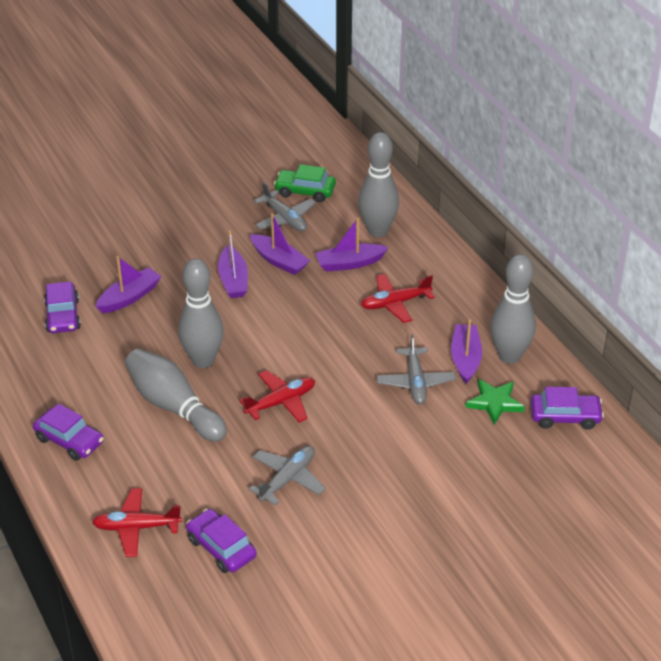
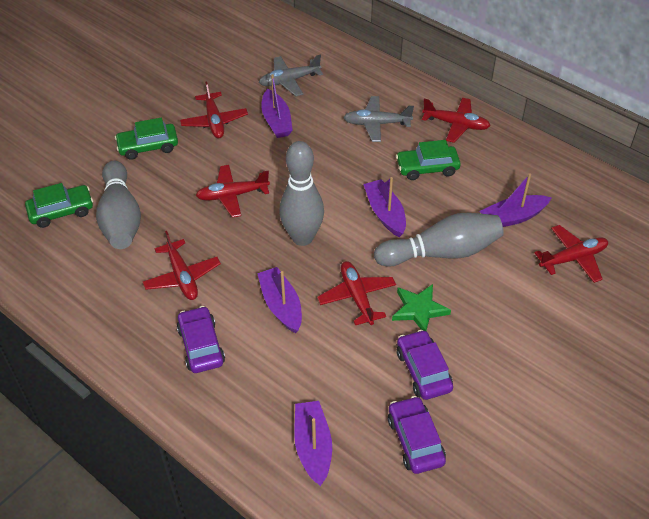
green car: [274,164,336,202] = 1 -> [25,183,93,228] [115,118,178,160] [396,140,461,180] = 3
grey bowling pin: [125,349,227,442] [178,259,224,368] [358,132,399,237] [490,254,536,364] = 4 -> [96,160,141,249] [279,141,324,246] [374,213,504,267] = 3
grey plane: [249,446,326,505] [254,182,316,232] [376,334,456,404] = 3 -> [259,55,323,96] [343,96,414,142] = 2
purple car: [33,403,104,461] [44,281,81,333] [186,509,257,573] [531,387,604,430] = 4 -> [177,306,225,373] [388,396,446,474] [397,330,453,400] = 3
red plane: [92,488,182,557] [239,370,315,423] [361,274,435,323] = 3 -> [143,231,221,300] [180,81,248,138] [196,165,270,218] [317,261,396,325] [422,98,491,143] [535,225,608,283] = 6

